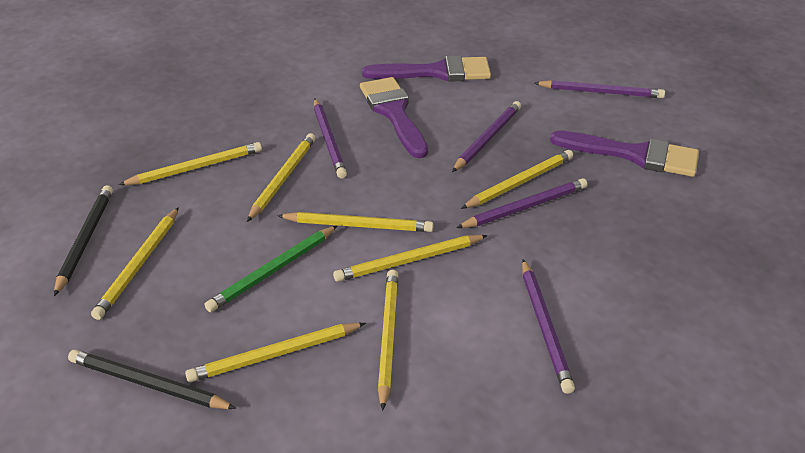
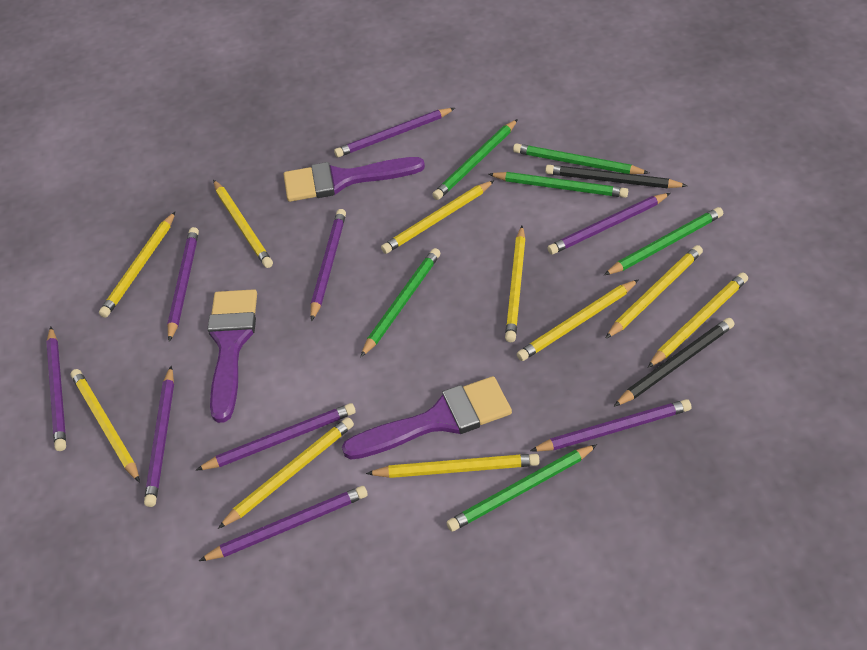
green pencil: [205,225,338,312] = 1 -> [360,248,440,357] [432,119,518,200] [447,444,597,532] [488,172,628,198] [513,143,649,174] [604,207,723,275] = 6
purple pencil: [314,99,347,179] [452,101,521,172] [456,178,587,228] [522,259,575,394] [535,80,665,98] = 5 -> [46,327,66,451] [144,366,174,507] [167,227,199,342] [196,403,356,470] [199,486,368,561] [311,209,346,321] [334,108,455,157] [530,399,691,452] [547,193,670,254] = 9
yellow pencil: [91,207,179,320] [118,142,262,185] [185,323,366,382] [247,133,316,222] [277,212,434,232] [333,235,488,282] [378,270,398,411] [461,150,573,209] = 8 -> [71,369,140,483] [99,212,175,318] [213,180,273,268] [218,417,354,529] [366,454,539,478] [381,180,494,254] [505,226,526,342] [517,279,639,361] [605,245,703,339] [647,272,748,368] = 10

